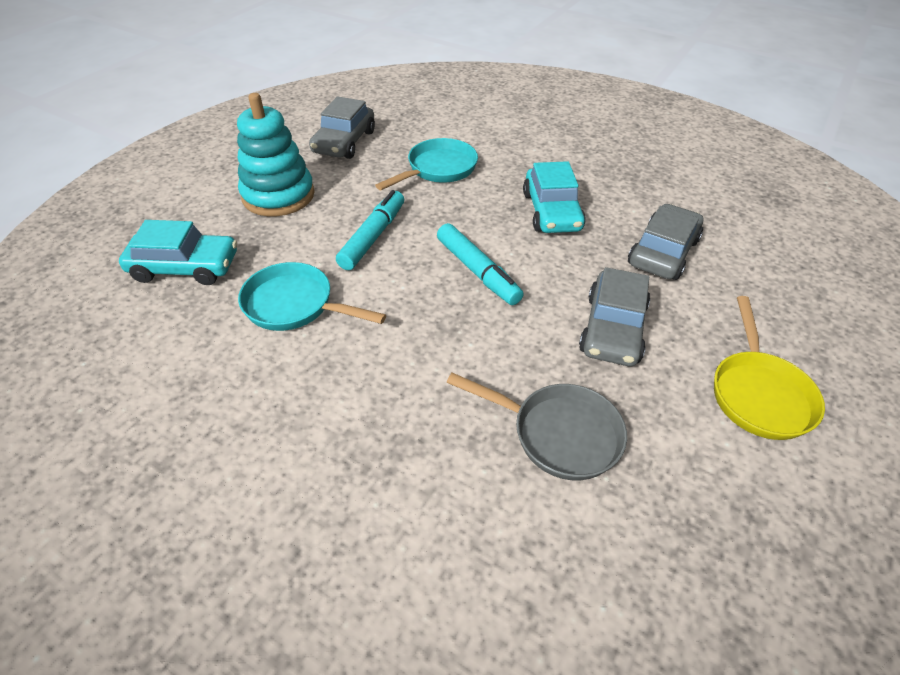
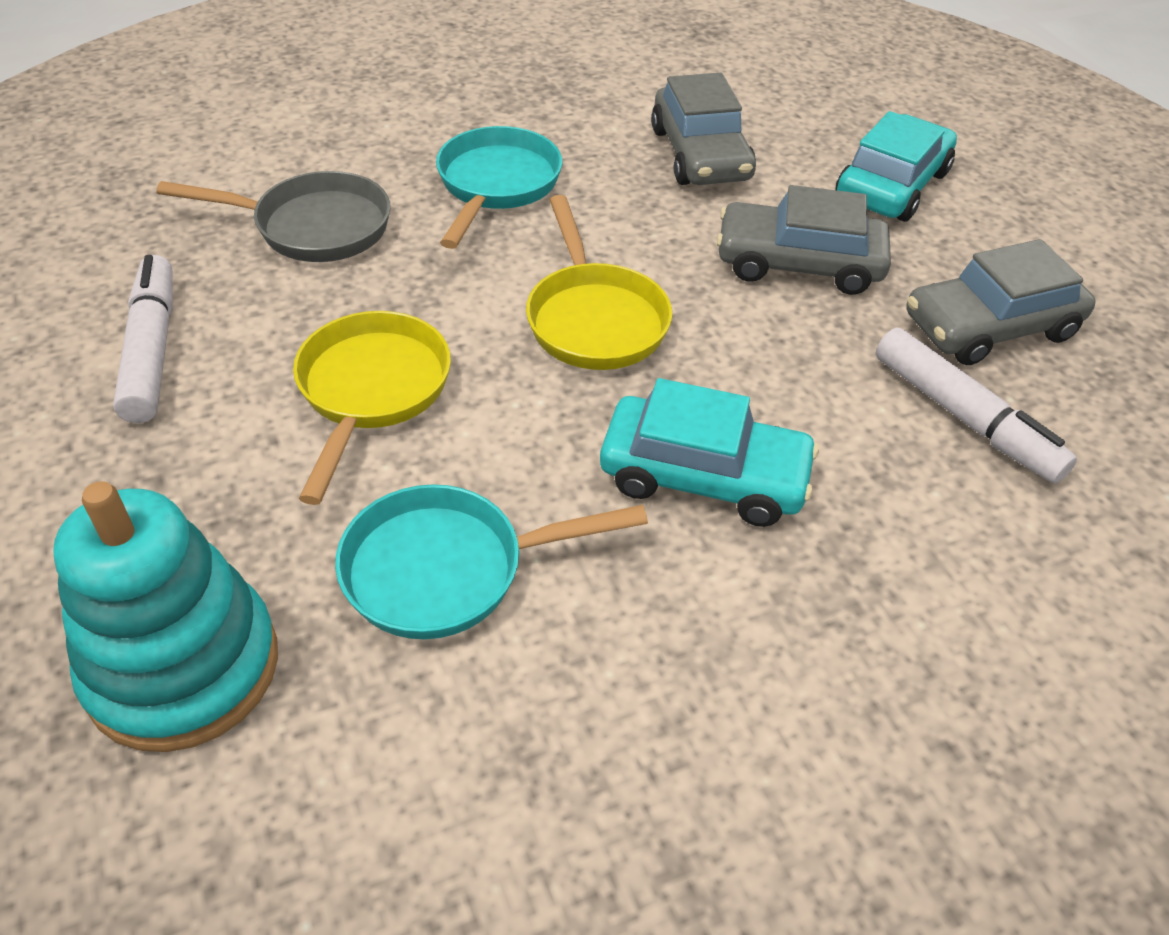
turquoise marker: [336,190,404,270] [437,223,524,305] = 2 -> none = 0
white marker: none = 0 -> [113,255,173,423] [875,327,1077,483] = 2
yellow pan: [714,296,825,440] = 1 -> [293,311,451,505] [526,195,672,370] = 2

